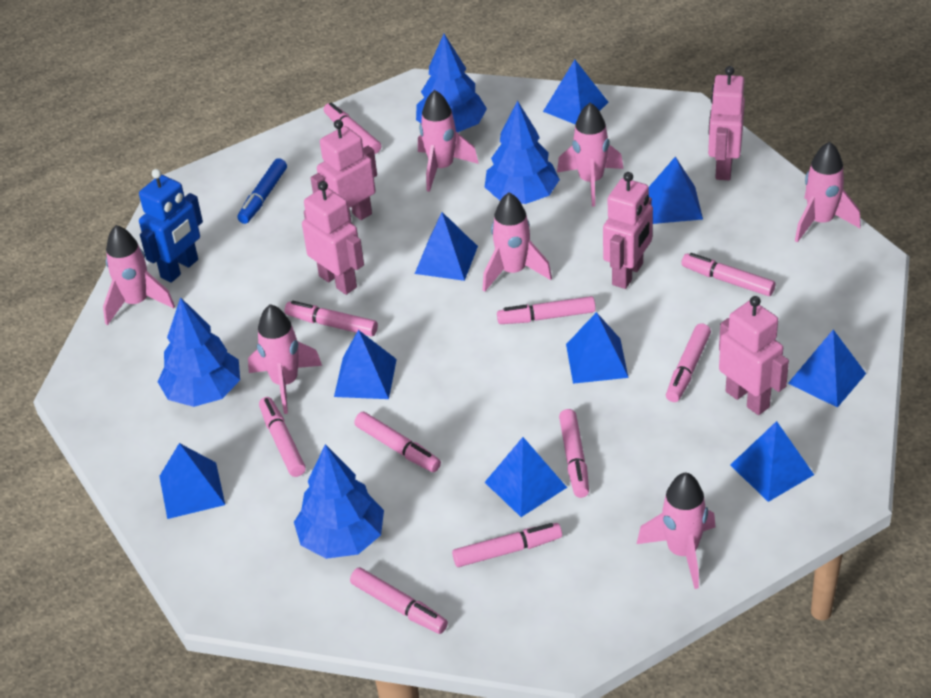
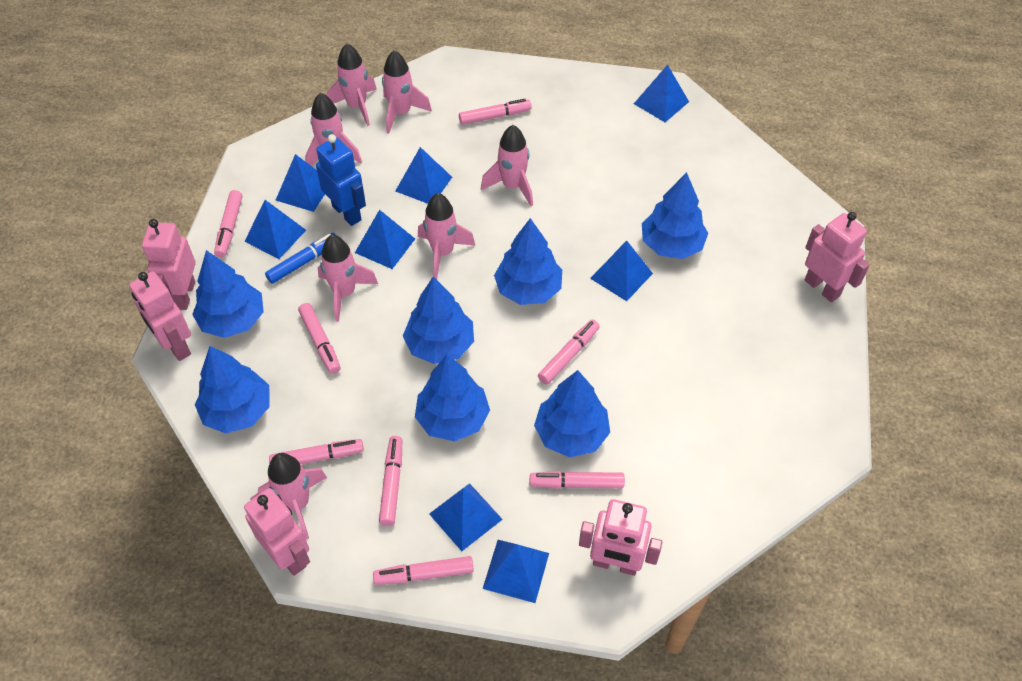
blue pyramid: [159,443,225,519] [334,330,397,399] [415,212,478,281] [485,437,567,517] [543,60,609,124] [566,312,629,384] [649,157,703,224] [730,421,814,502] [788,329,866,408] = 9 -> [244,200,306,259] [276,154,325,212] [355,210,415,269] [396,147,452,204] [429,483,503,551] [483,540,549,603] [590,240,653,301] [634,65,689,122] = 8
blue tree: [158,297,240,407] [294,444,384,559] [416,34,487,133] [485,100,560,204] = 4 -> [192,250,264,338] [195,346,270,434] [403,276,474,364] [415,354,490,441] [494,218,562,305] [534,370,610,457] [642,172,708,259] = 7
pink marker: [259,397,306,477] [285,301,378,336] [324,102,381,154] [350,567,448,634] [354,412,441,472] [452,523,562,567] [497,296,596,324] [559,409,589,498] [666,323,711,402] [681,253,775,296] = 10 -> [214,190,242,258] [269,439,364,464] [298,303,341,374] [373,556,474,585] [379,436,402,526] [459,99,532,125] [530,471,625,489] [538,320,600,384] = 8

